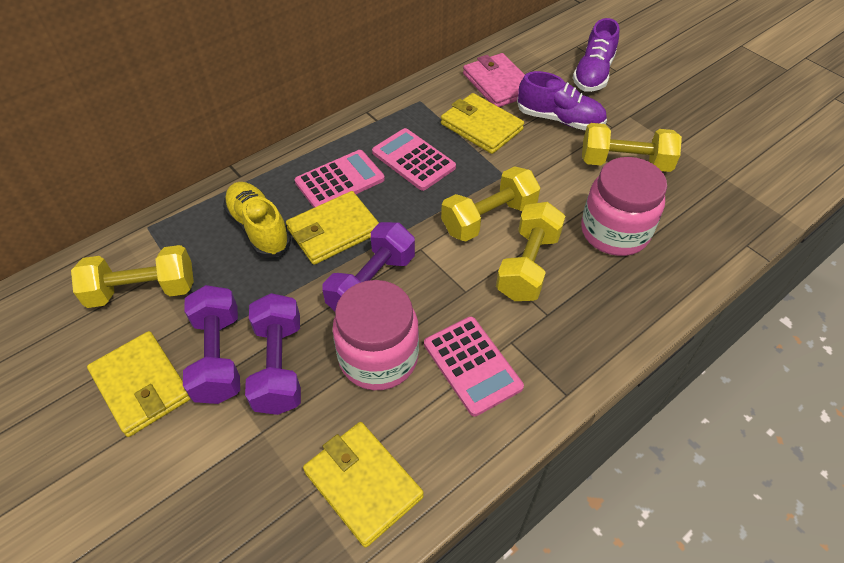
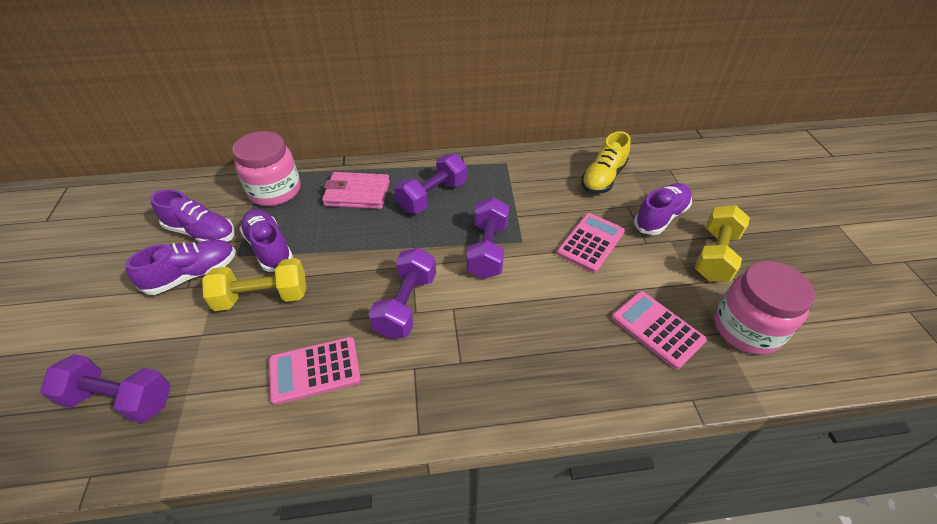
purple dumbbell: [183,285,240,404] [245,293,301,415] [322,222,415,311] = 3 -> [40,354,171,423] [369,248,436,339] [395,154,467,213] [467,197,509,279] = 4
purple shoe: [517,71,607,130] [573,18,619,92] = 2 -> [125,239,236,295] [150,189,235,242] [240,209,293,272] [634,183,692,235] = 4
yellow dumbbell: [71,245,194,308] [441,166,540,242] [496,202,565,301] [582,123,682,172] = 4 -> [202,258,306,311] [695,205,750,282] = 2
yellow wallet: [87,331,191,437] [286,191,379,265] [303,422,424,548] [441,93,524,154] = 4 -> none = 0

